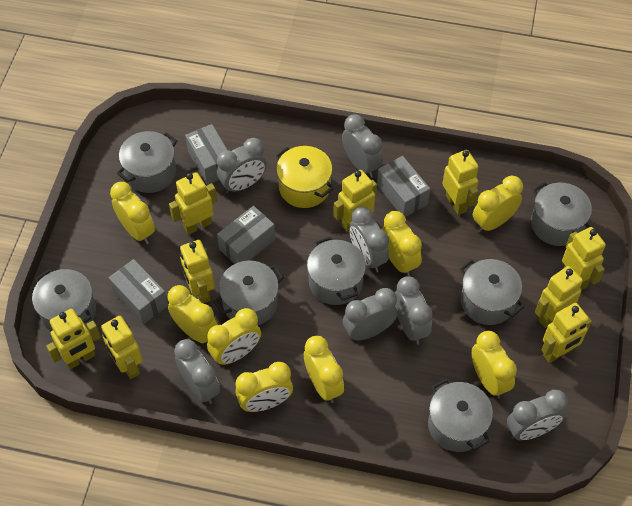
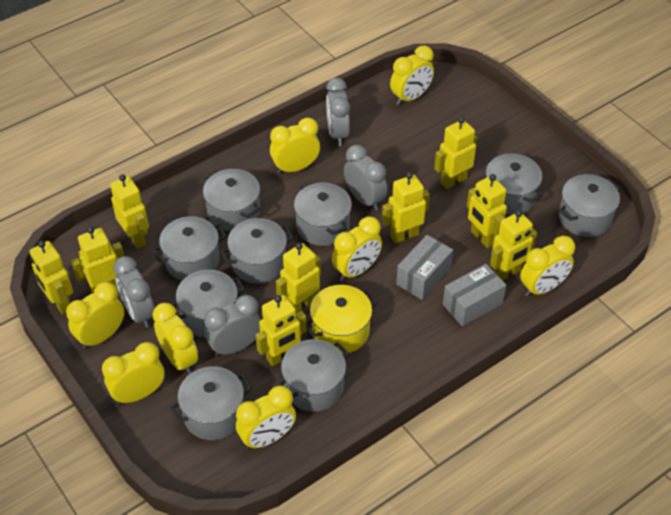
grey box: [109,259,168,324] [185,124,227,185] [217,206,275,264] [377,156,430,217] = 4 -> [396,235,453,300] [443,264,506,326] = 2
grey clock: [174,339,220,404] [217,138,267,193] [342,114,383,178] [343,288,397,341] [349,206,389,272] [395,276,432,345] [507,390,568,440] = 7 -> [113,256,154,328] [204,295,261,356] [326,78,350,146] [344,145,388,211] = 4
grey pot: [32,269,96,331] [117,131,177,193] [213,261,284,325] [307,236,366,305] [428,378,493,452] [460,259,524,325] [531,182,592,246] = 7 -> [152,216,227,281] [170,366,252,440] [171,270,246,338] [203,169,261,231] [220,218,294,284] [277,339,350,412] [294,182,352,246] [484,153,543,215] [559,174,621,237] = 9

